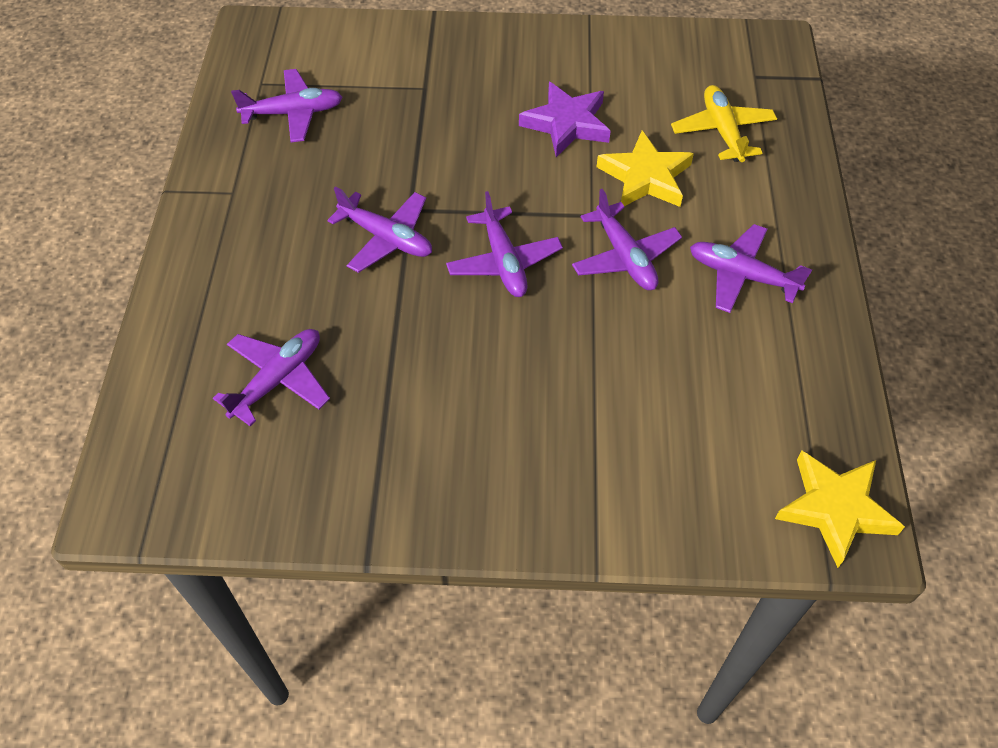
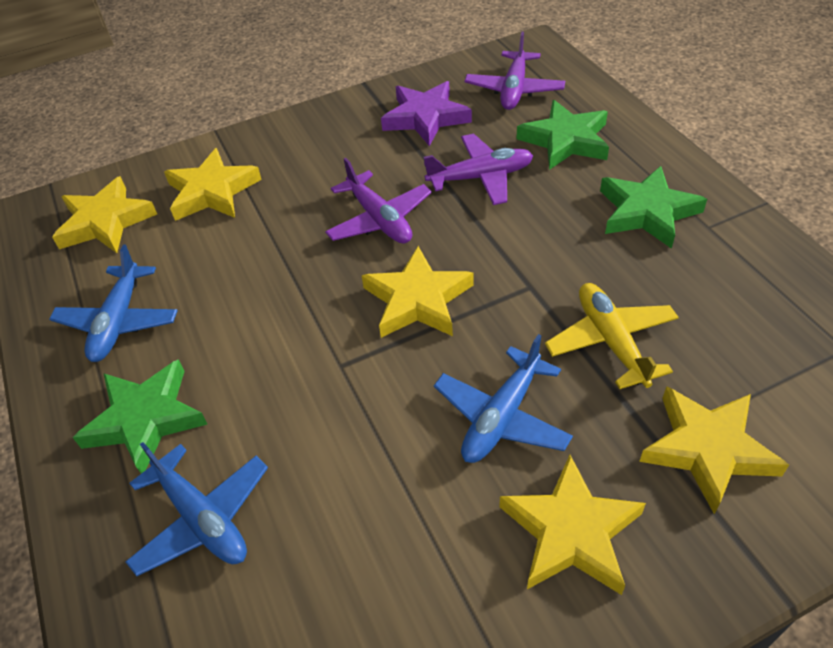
blue plane: none = 0 -> [49,245,178,362] [125,442,268,576] [434,334,573,463] = 3
green star: none = 0 -> [73,359,208,474] [516,100,609,170] [600,166,707,249] = 3
purple plane: [213,329,330,426] [231,69,343,142] [328,186,432,273] [446,191,563,297] [572,189,682,290] [690,224,812,313] = 6 -> [325,158,432,244] [424,134,533,205] [464,32,565,110] = 3
yellow star: [597,130,694,207] [775,451,905,568] = 2 -> [52,176,157,253] [164,148,262,221] [361,246,474,338] [499,455,646,595] [639,386,789,514] = 5

